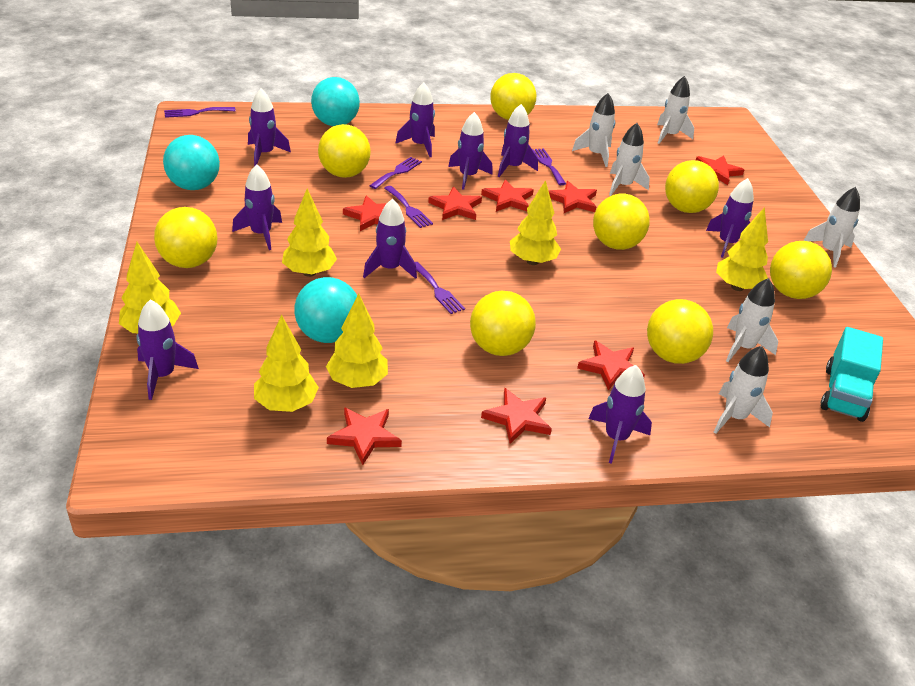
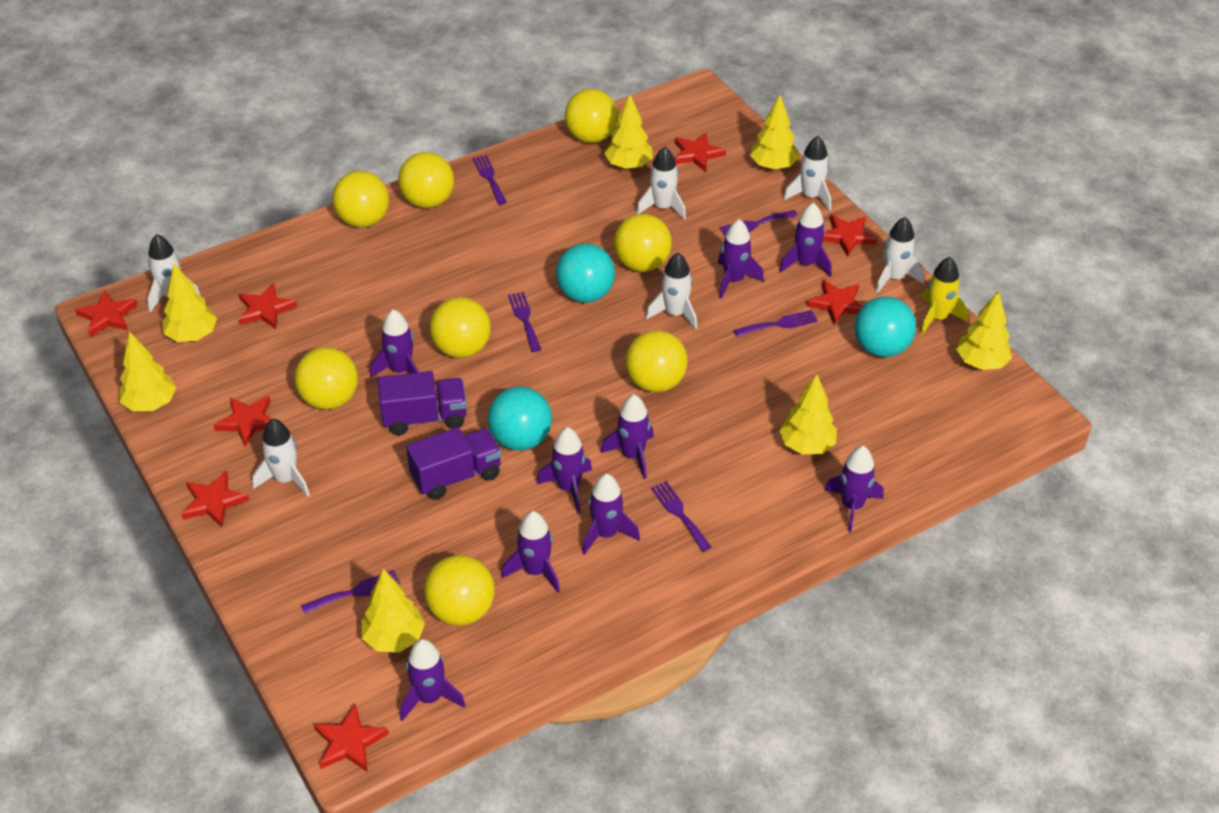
purple fork: [164,107,236,118] [369,157,422,189] [384,186,433,228] [415,262,465,314] [532,148,566,185] = 5 -> [301,570,400,614] [473,155,507,205] [508,292,541,352] [651,481,711,552] [719,210,798,235] [734,310,818,337] = 6
purple truck: none = 0 -> [377,371,467,435] [406,427,502,500] = 2
turquoise truck: [821,327,883,422] = 1 -> none = 0
yellow rocket: none = 0 -> [920,257,968,335] = 1
yellow tree: [119,242,181,333] [254,315,319,412] [282,188,337,277] [326,293,388,388] [510,180,561,265] [716,207,768,291] = 6 -> [119,331,176,412] [162,263,217,342] [361,569,425,653] [604,94,653,170] [750,95,799,170] [779,374,837,454] [956,291,1012,370] = 7

